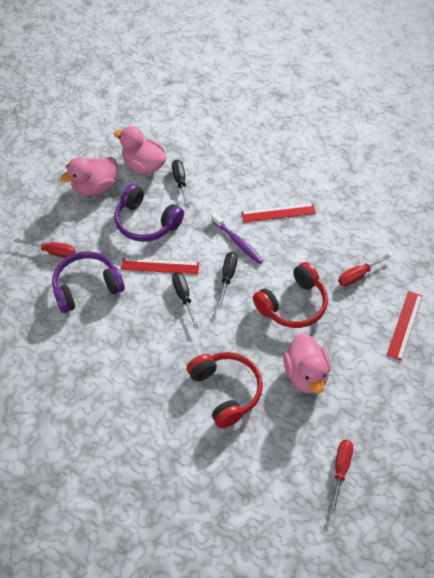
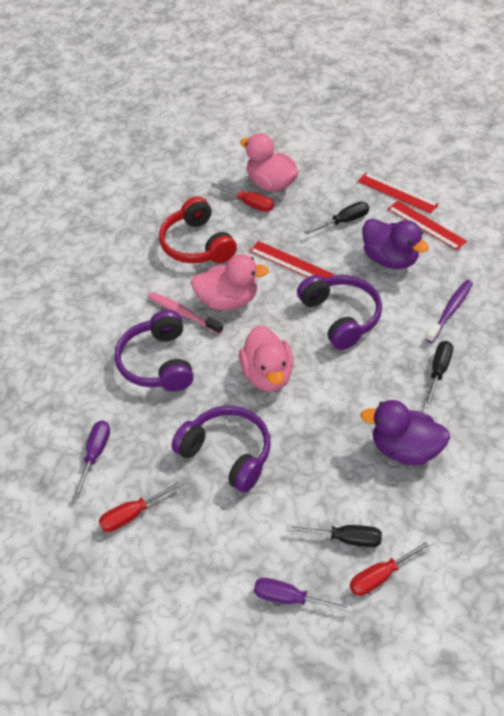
pink toothbrush: none = 0 -> [148,292,223,334] = 1
purple duck: none = 0 -> [360,400,450,465] [362,218,429,269] = 2
purple headphones: [52,251,125,313] [115,184,184,242] = 2 -> [115,310,194,391] [171,406,271,493] [297,275,382,350] = 3
purple screwdriver: none = 0 -> [73,420,110,498] [254,578,353,612] = 2
red headphones: [187,352,263,428] [253,262,328,328] = 2 -> [159,197,237,263] = 1

